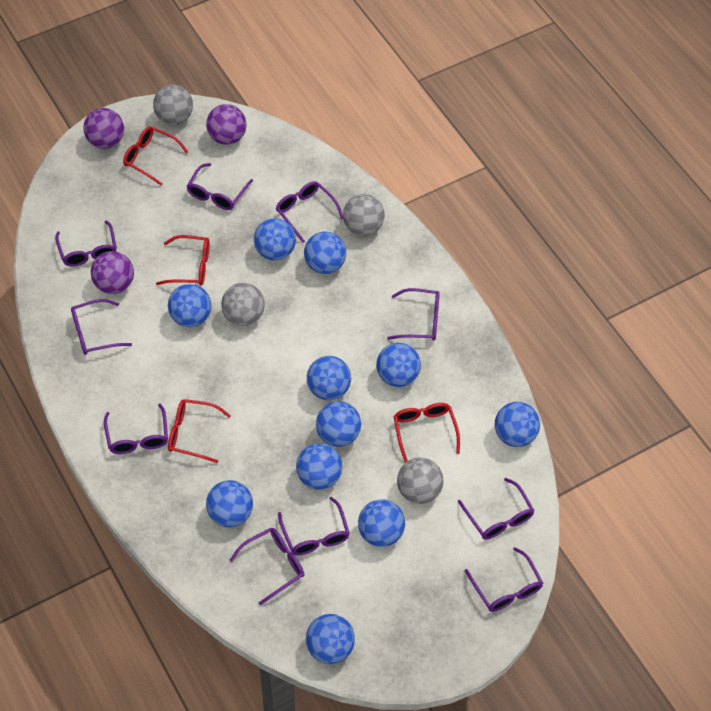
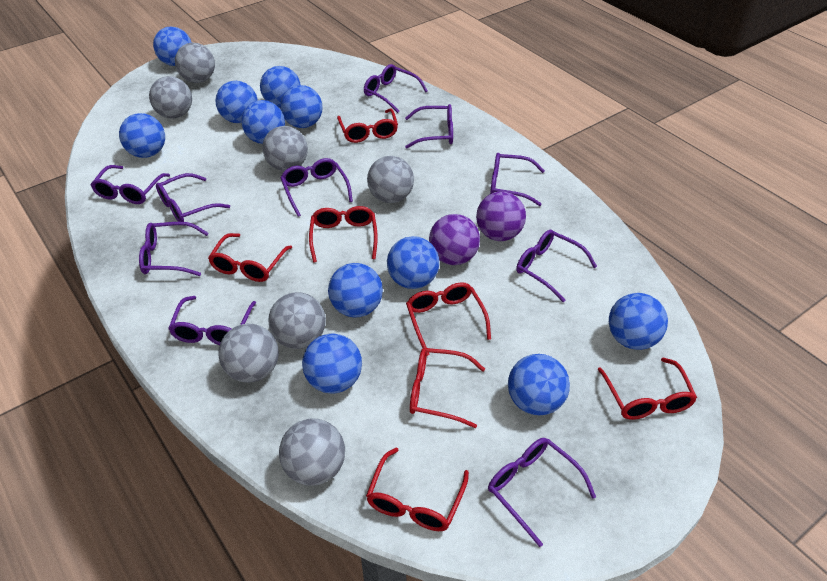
grey ball: [153,85,193,125] [221,283,265,326] [343,194,385,236] [397,457,444,504] = 4 -> [149,76,192,119] [175,43,215,83] [218,324,279,383] [262,126,308,171] [268,292,326,349] [279,419,345,486] [367,156,414,203] = 7
purple ball: [83,108,124,149] [91,251,134,294] [206,104,246,145] = 3 -> [429,214,480,265] [476,191,526,241] = 2
red glasses: [123,126,188,186] [156,235,210,285] [168,399,231,463] [394,403,460,463] = 4 -> [208,233,292,282] [309,206,378,263] [337,109,398,143] [366,448,469,531] [406,282,491,356] [410,348,485,428] [597,358,697,420] = 7

